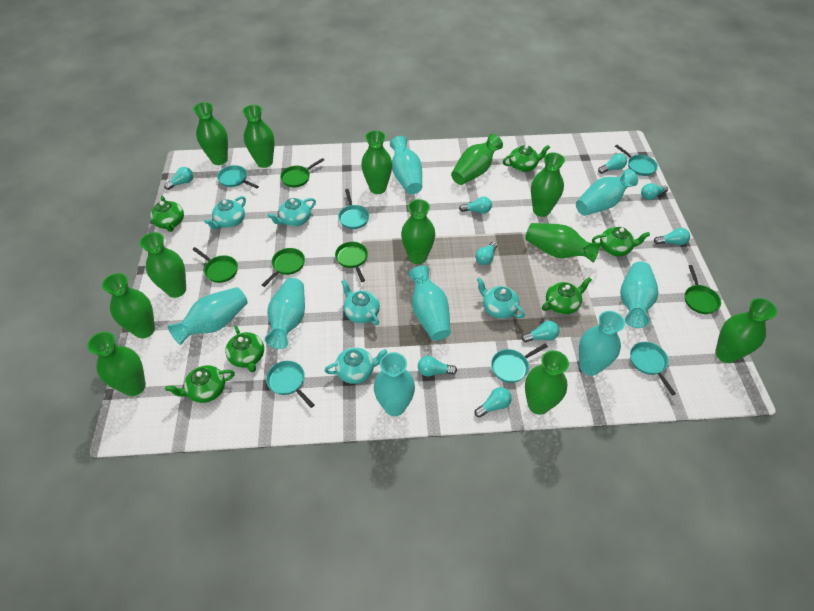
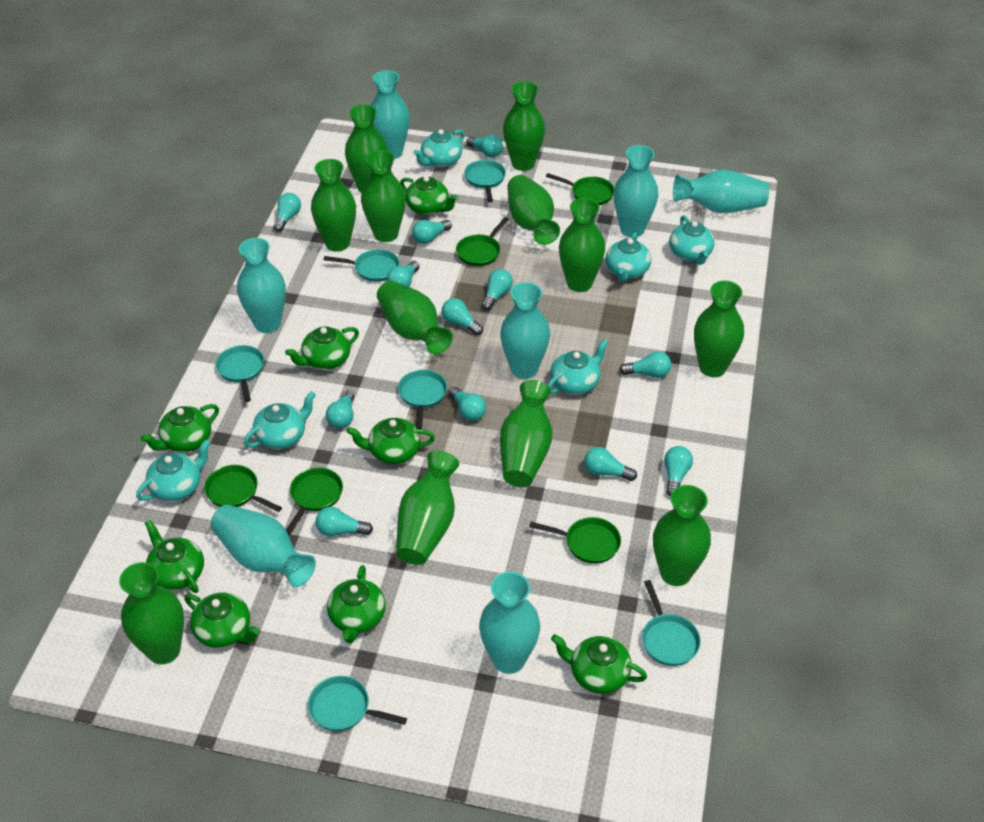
green teapot: [150,196,184,232] [165,365,235,403] [225,326,264,372] [503,145,550,172] [542,277,592,314] [592,227,650,256] = 6 -> [141,404,219,452] [145,520,204,593] [184,593,259,648] [285,326,359,370] [327,565,386,643] [347,418,435,464] [400,176,458,215] [551,634,647,694] = 8
turquoise light bulb: [164,167,193,190] [418,356,457,377] [459,197,492,214] [474,387,512,418] [475,242,497,265] [521,321,559,342] [598,153,627,174] [641,183,668,200] [654,228,690,245] = 9 -> [273,193,301,232] [315,507,373,536] [326,390,354,429] [387,261,420,287] [412,220,452,244] [442,298,483,335] [449,387,486,421] [466,135,503,158] [482,269,513,310] [584,447,637,481] [619,351,671,378] [664,446,693,496] = 12
turquoise teapot: [204,196,246,229] [268,198,316,226] [325,347,387,384] [341,280,380,325] [477,277,525,319] = 5 -> [136,439,211,501] [244,391,316,449] [413,129,465,168] [548,339,609,395] [605,232,651,282] [669,215,715,265] = 6
turquoise vase: [168,287,248,345] [265,278,305,349] [374,352,415,416] [390,136,422,194] [408,265,451,341] [576,169,638,216] [579,311,625,376] [620,261,658,328] = 8 -> [210,505,316,587] [237,238,286,333] [371,70,410,159] [479,571,540,674] [500,282,550,379] [614,145,658,237] [673,169,769,213] = 7

